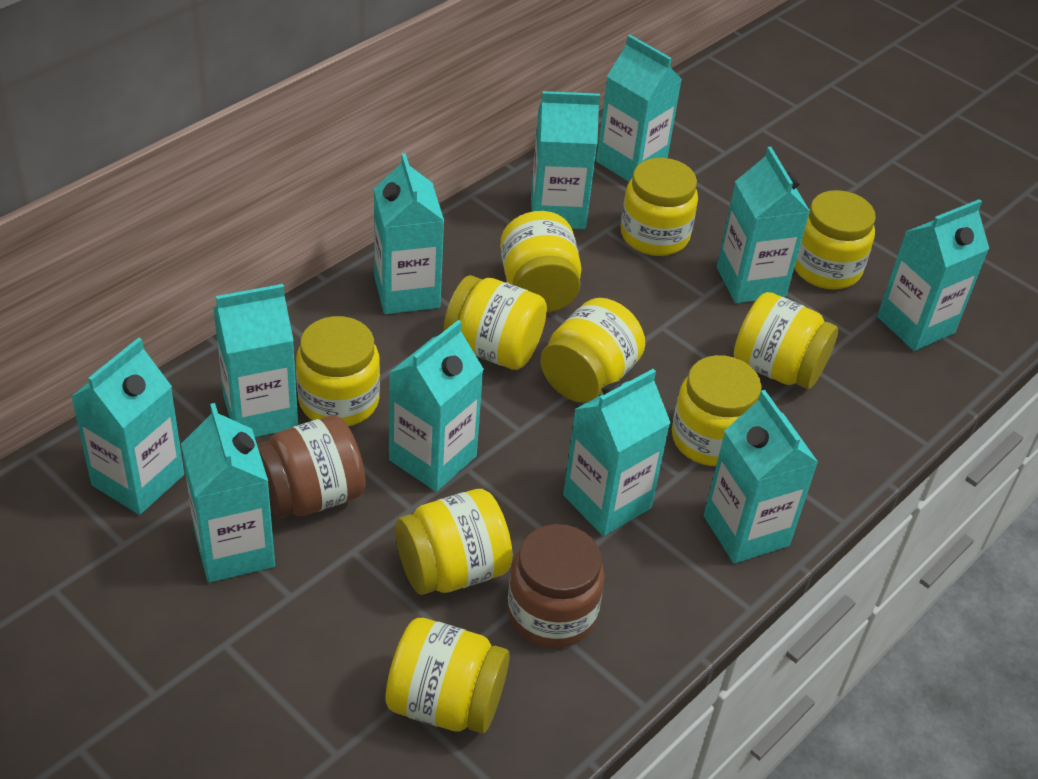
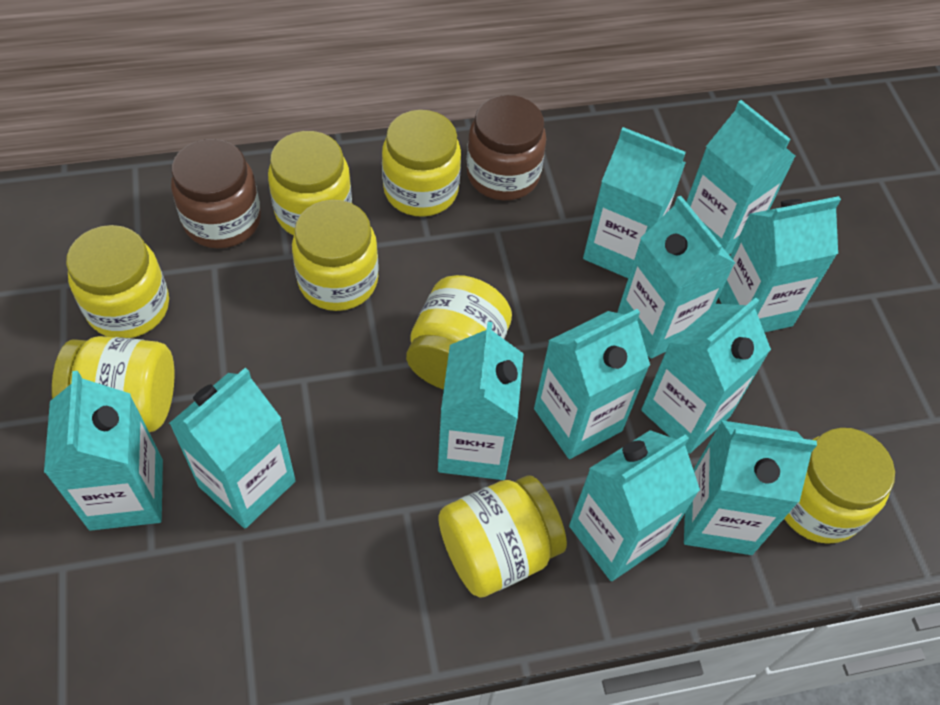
yellow jar: [296,316,380,426] [386,618,510,734] [395,489,512,595] [444,275,547,370] [500,211,581,312] [540,298,645,403] [621,158,698,256] [672,355,762,466] [734,292,838,389] [794,190,876,289] = 10 -> [52,336,174,432] [66,225,169,338] [268,131,352,235] [292,200,379,311] [382,110,461,217] [406,275,512,390] [438,475,567,598] [784,428,895,544] = 8

